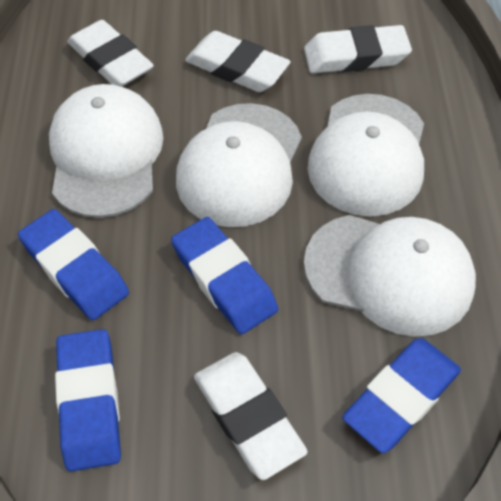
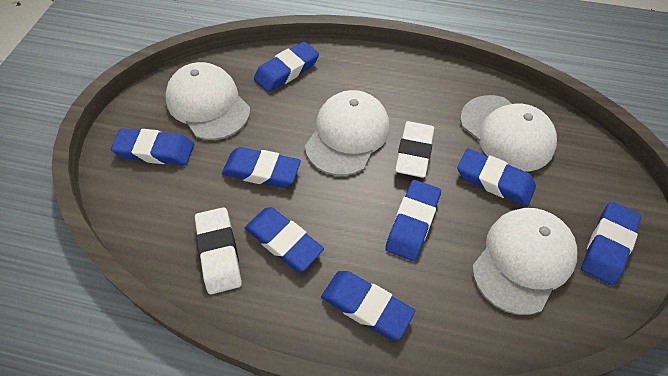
blue eraser: [18,209,129,320] [55,329,121,472] [171,217,278,334] [342,338,461,453] = 4 -> [111,128,194,165] [222,147,301,188] [245,207,324,271] [254,42,319,92] [321,271,415,340] [385,180,441,261] [457,148,536,206] [581,202,641,285] = 8
white eraser: [67,20,154,87] [185,31,291,92] [194,352,308,480] [304,25,412,73] = 4 -> [195,207,242,294] [395,121,434,178] = 2

